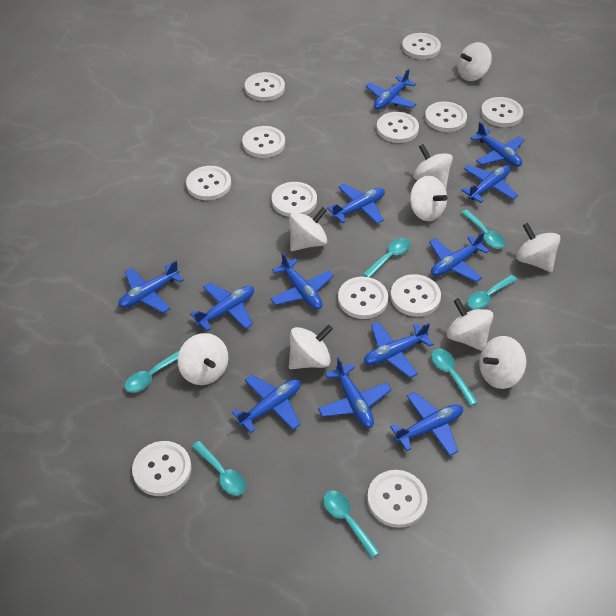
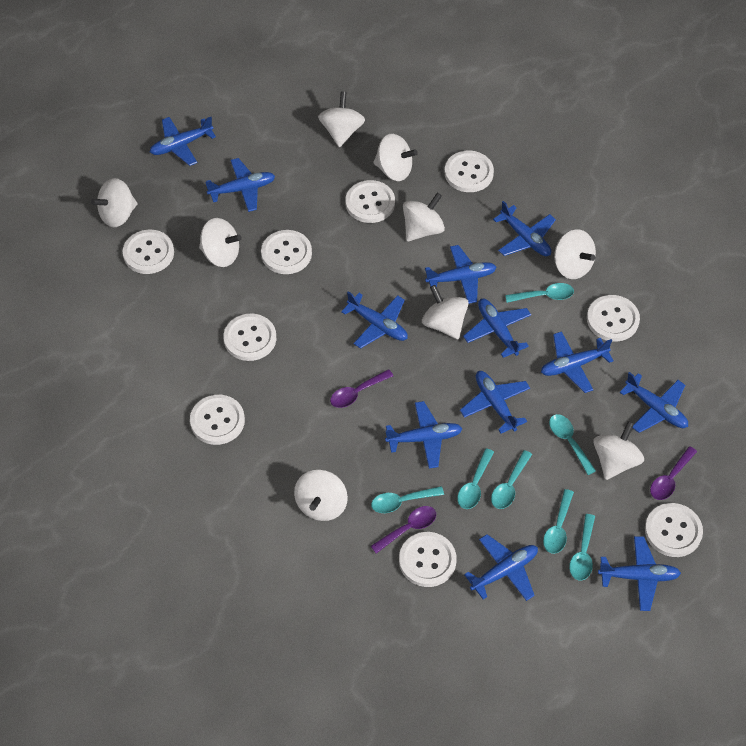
purple spoon: none = 0 -> [330,369,393,408] [371,506,436,554] [650,446,697,500] = 3
white button: [132,441,192,496] [186,166,231,200] [242,126,285,158] [245,72,285,101] [272,182,317,217] [338,277,388,319] [367,470,427,528] [377,112,419,143] [390,274,441,317] [402,33,441,59] [425,101,467,132] [481,97,523,127] = 12 -> [122,230,174,274] [190,395,245,445] [223,314,276,361] [261,230,312,274] [345,180,395,223] [399,532,457,587] [445,151,494,192] [587,295,640,342] [645,503,703,557] = 9

